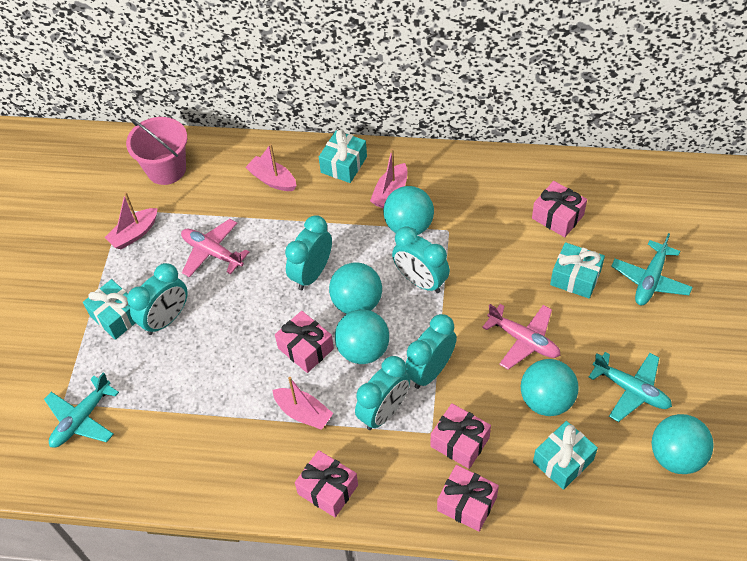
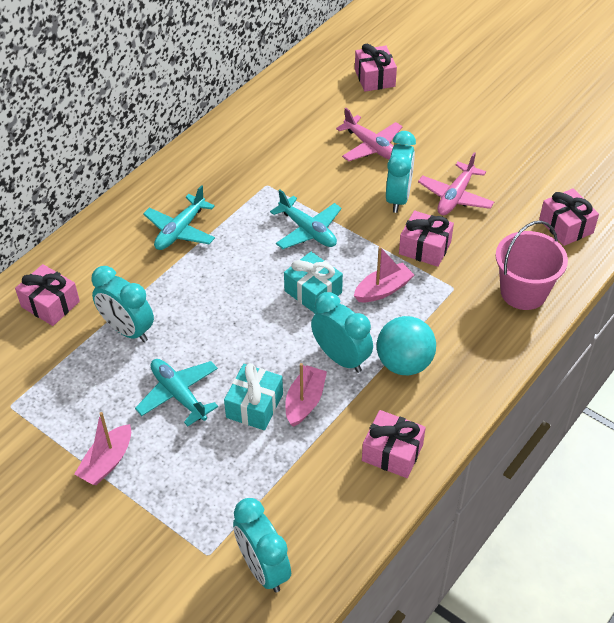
pink boat: [104,192,158,249] [245,144,296,191] [272,377,333,430] [370,149,407,208] = 4 -> [74,412,131,485] [285,363,327,427] [354,246,414,302] = 3
turquoise ball: [329,262,382,314] [335,309,389,364] [383,186,434,235] [521,359,579,416] [652,414,714,474] = 5 -> [377,316,436,376] = 1
turquoise clock: [127,263,188,335] [285,215,332,290] [355,356,410,430] [392,226,450,293] [405,314,457,389] = 5 -> [91,266,154,342] [233,498,291,593] [311,292,373,373] [386,131,416,213] = 4
turquoise gift: [83,279,135,340] [319,129,367,183] [533,421,598,490] [550,242,605,298] = 4 -> [224,363,283,430] [284,252,343,314] = 2

